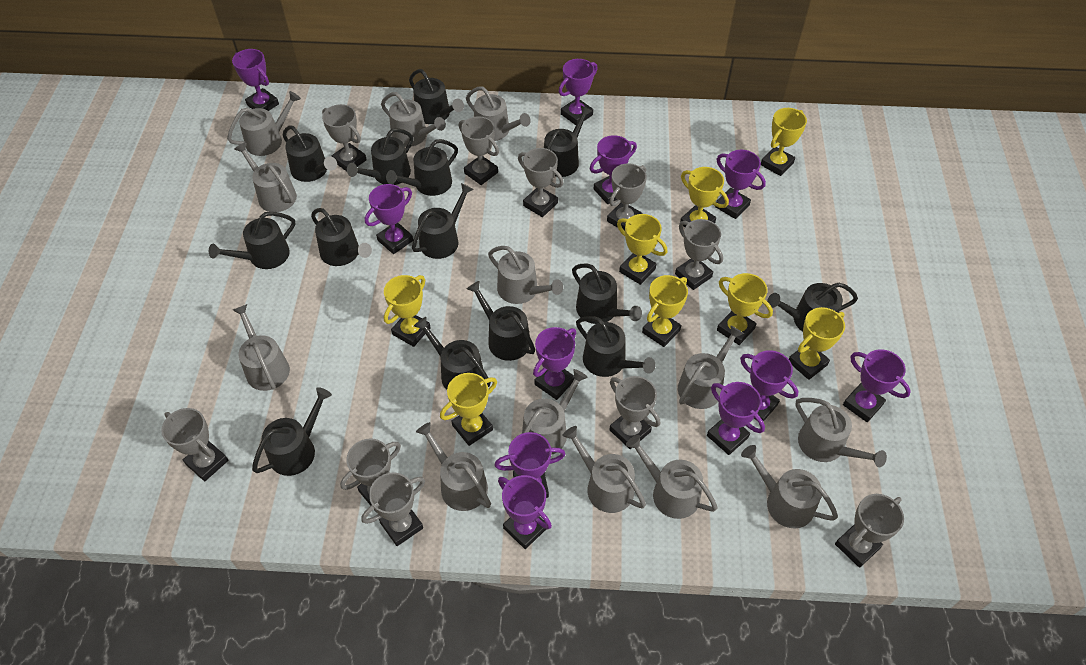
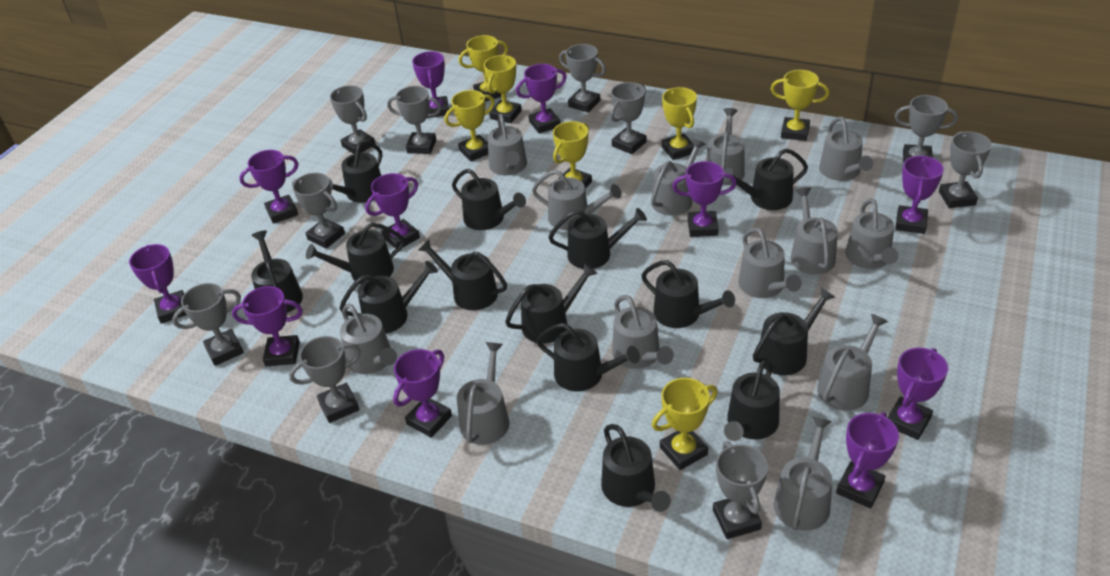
yellow trophy: [384,275,430,347] [440,373,497,446] [617,214,667,285] [642,275,688,347] [680,167,729,227] [717,273,773,345] [761,108,807,176] [789,307,845,380] = 8 -> [445,90,495,161] [459,35,508,102] [484,55,522,123] [553,121,592,188] [652,378,718,470] [662,87,697,160] [771,70,829,141] = 7

